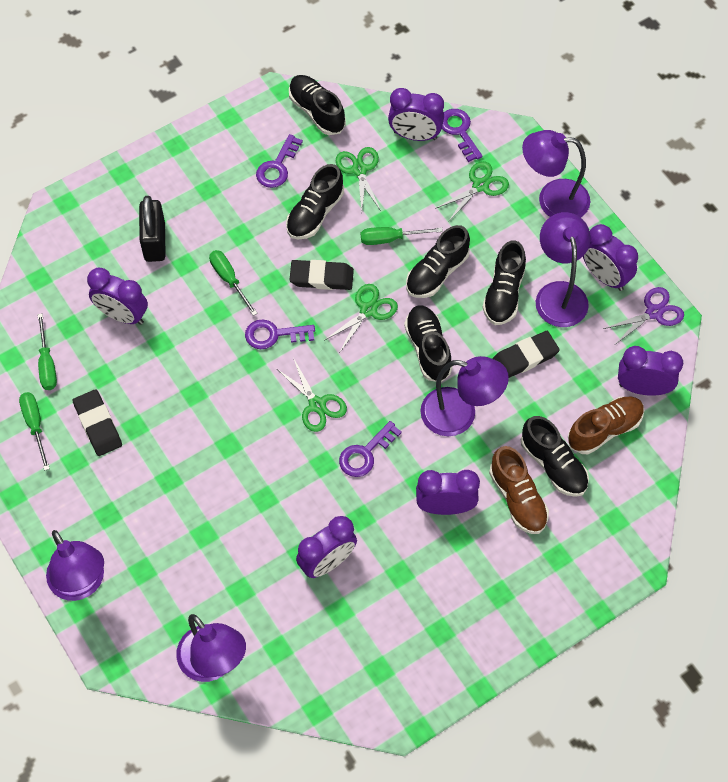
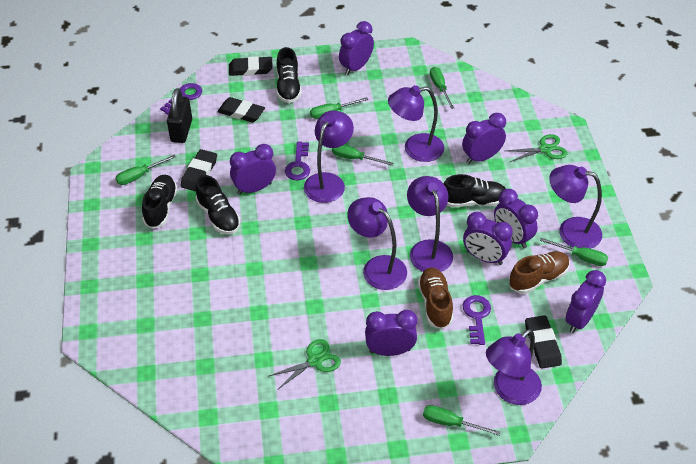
black eraser: [73,389,122,456] [289,260,354,290] [492,331,560,378] = 3 -> [180,149,217,191] [217,97,265,123] [229,56,273,76] [525,315,562,368] = 4
black shoe: [286,164,344,239] [289,75,346,135] [404,305,452,382] [406,225,470,298] [482,240,526,325] [521,416,589,497] = 6 -> [142,175,178,229] [195,175,240,234] [276,47,302,103] [443,174,506,207] = 4
green scissors: [277,359,347,432] [325,284,398,352] [336,147,381,212] [435,161,509,221] = 4 -> [267,339,341,390] [506,134,568,162] = 2
green screwdriver: [19,392,50,471] [37,313,57,390] [209,250,258,316] [361,227,443,245] = 4 -> [116,154,176,185] [310,97,368,119] [332,145,393,166] [423,405,500,436] [430,67,454,109] [540,238,608,266] = 6
purple clock: [87,268,148,325] [296,516,357,578] [388,88,444,141] [416,470,480,515] [583,224,638,291] [618,346,683,396] = 6 -> [230,144,276,195] [339,21,374,75] [365,310,417,356] [462,113,506,164] [463,212,513,265] [494,189,538,248] [565,270,606,333] = 7
purple key: [245,319,315,349] [256,134,303,188] [339,421,402,477] [442,109,482,162] = 4 -> [160,83,202,115] [285,141,310,180] [462,295,491,345] = 3
purple lamp: [46,530,104,601] [176,614,246,682] [420,356,509,436] [522,130,590,218] [536,212,591,327] = 5 -> [304,111,354,203] [347,197,407,290] [388,85,444,162] [407,176,453,272] [486,329,542,405] [549,165,602,249] = 6
purple scissors: [603,287,684,344] = 1 -> none = 0

